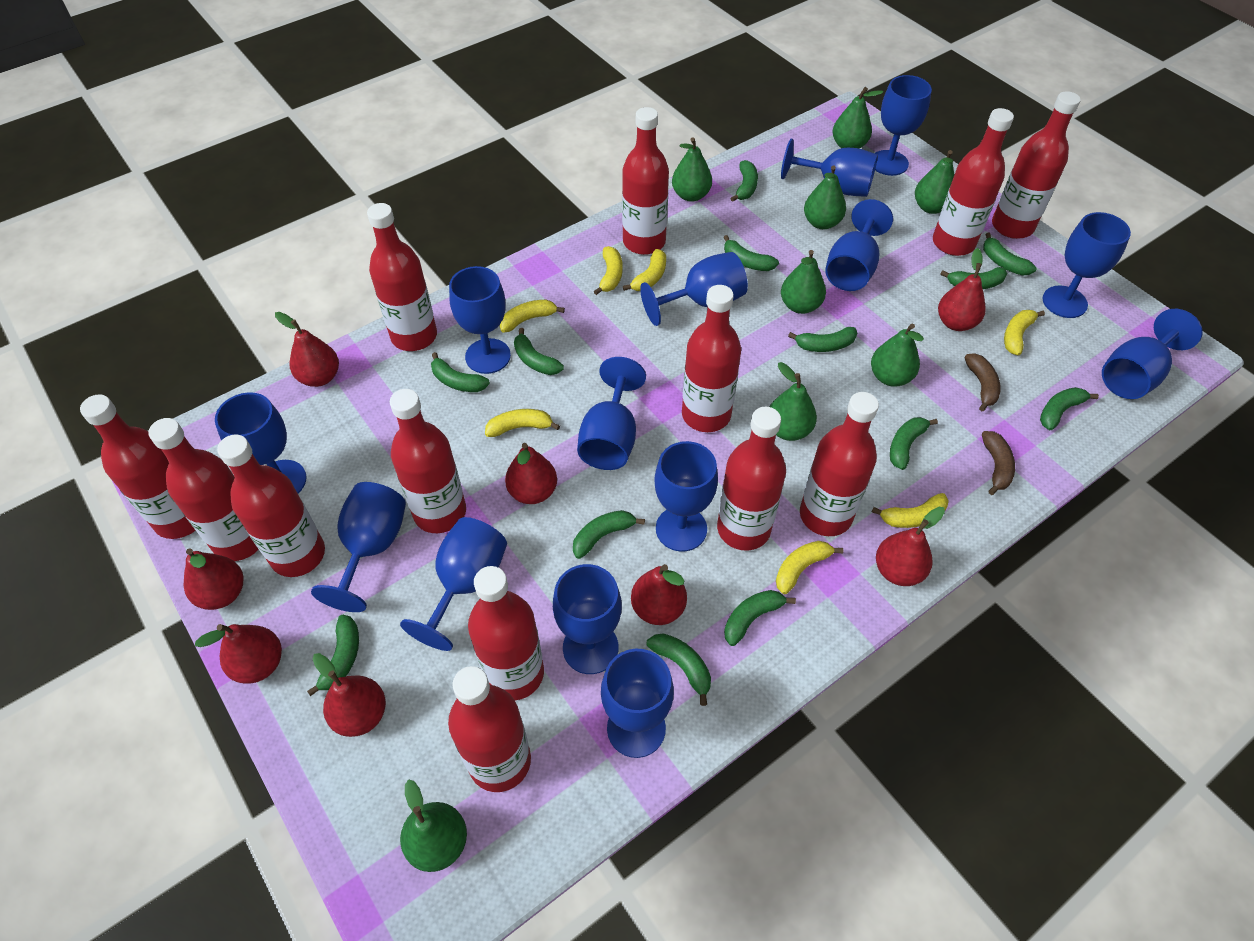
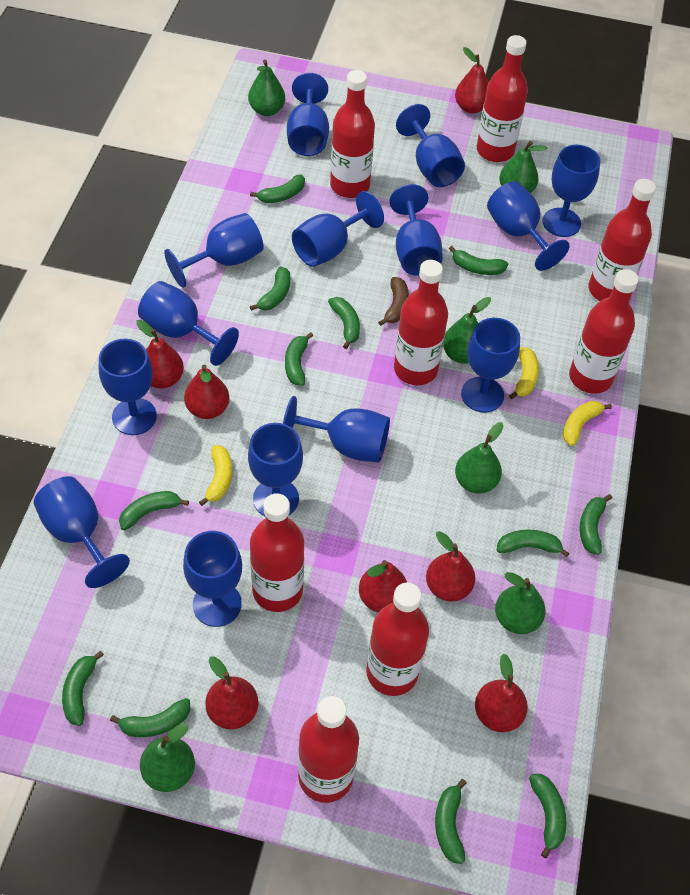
brown banana: [965,353,1001,412] [982,431,1015,495] = 2 -> [378,277,409,326] = 1
green banana: [307,615,359,696] [431,352,490,392] [514,328,564,375] [573,510,645,559] [647,634,711,706] [723,235,779,271] [724,590,796,646] [730,160,758,202] [788,327,857,352] [890,417,938,470] [940,267,1007,289] [983,233,1037,275] [1040,387,1099,430] = 13 -> [62,651,104,726] [110,698,191,737] [119,491,189,530] [250,174,305,203] [250,266,290,311] [285,332,313,386] [328,297,360,349] [435,779,467,864] [449,246,508,275] [497,530,570,557] [529,774,566,858] [580,494,612,555] = 12
green pear: [400,779,467,872] [672,137,712,202] [769,362,817,441] [781,250,826,314] [804,166,846,229] [833,87,883,149] [871,324,924,387] [915,150,955,214] = 8 -> [140,723,195,792] [248,59,285,116] [443,297,491,364] [455,422,503,493] [495,572,546,634] [499,141,547,193] = 6
red bottle: [80,394,196,539] [149,418,259,561] [217,435,325,577] [367,203,437,351] [390,389,466,533] [448,666,531,792] [468,566,544,700] [622,107,669,255] [682,285,741,432] [717,407,786,551] [800,392,879,536] [933,108,1014,256] [992,91,1081,239] = 13 -> [250,493,304,612] [298,696,359,803] [330,70,375,198] [366,582,429,696] [394,260,448,385] [477,35,528,162] [569,269,639,394] [588,179,656,301] = 8
red pear: [184,548,243,610] [195,624,282,684] [275,312,339,387] [313,653,386,737] [505,443,557,504] [631,564,687,625] [876,507,945,586] [938,248,986,331] = 8 -> [136,320,184,389] [184,365,229,419] [205,656,258,729] [359,560,407,612] [426,531,475,602] [455,47,489,114] [475,653,528,732] = 7
yellow banana: [485,409,560,437] [500,300,565,333] [594,246,623,295] [623,249,666,291] [776,541,843,594] [872,493,949,528] [1004,310,1045,355] = 7 -> [199,445,232,506] [509,347,539,399] [563,401,612,446] = 3

